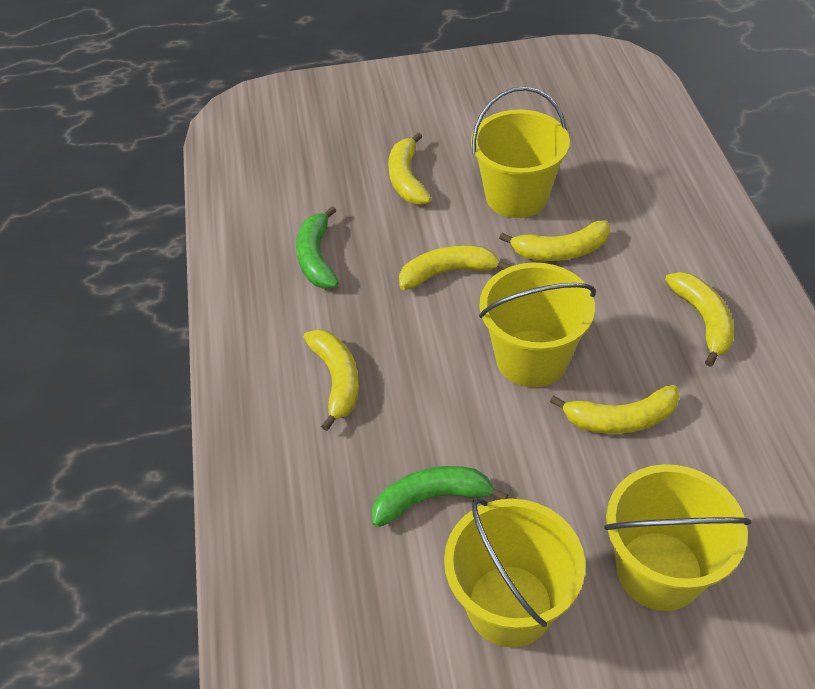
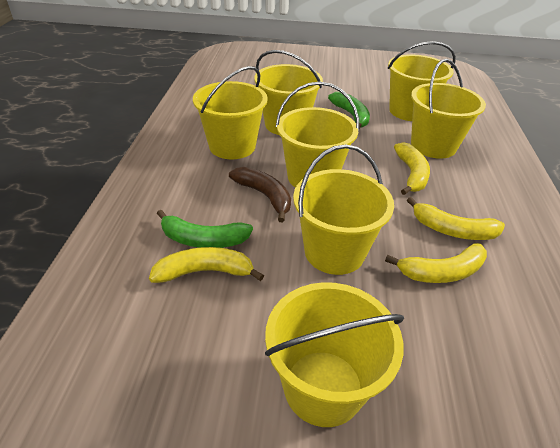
brown banana: none = 0 -> [229,167,291,222] = 1
yellow banana: [304,329,359,431] [388,132,431,205] [399,245,512,290] [499,220,610,261] [550,385,680,434] [665,272,734,367] = 6 -> [149,247,264,283] [385,243,487,283] [394,142,430,195] [407,197,505,240] = 4
yellow bucket: [444,498,585,648] [471,87,570,218] [479,262,596,387] [604,464,751,611] = 4 -> [193,66,268,159] [254,50,323,135] [265,282,404,427] [276,82,359,188] [293,144,394,275] [388,41,456,121] [411,59,486,159] = 7

